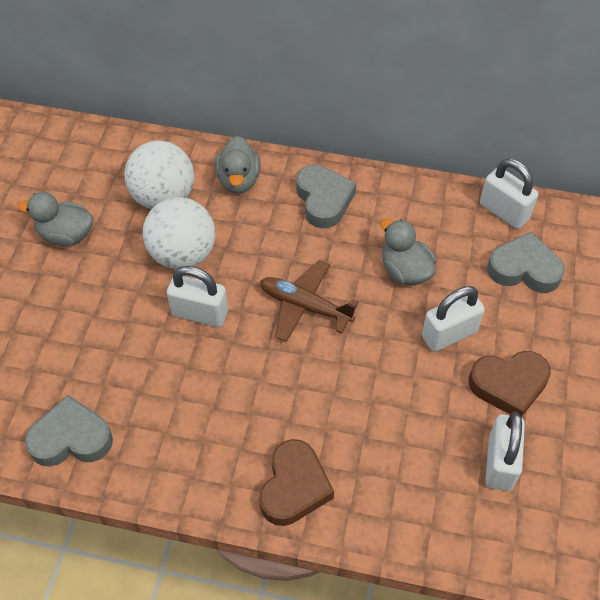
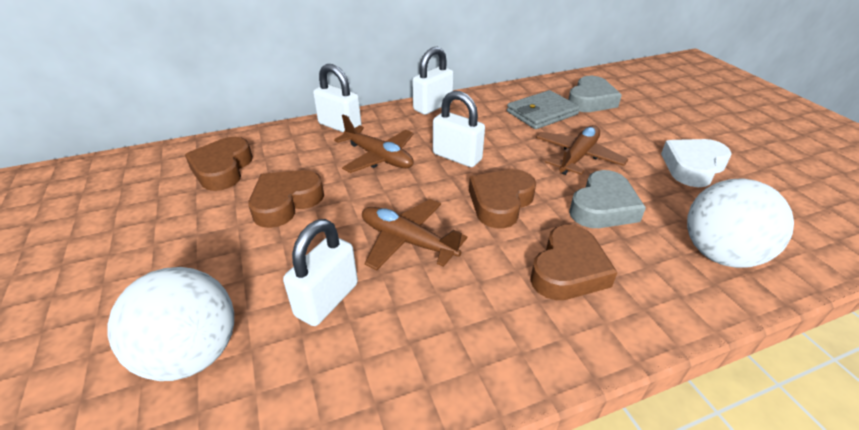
brown heart: [259,439,334,526] [468,351,551,417] = 2 -> [185,137,253,191] [249,170,324,228] [469,169,536,228] [530,225,618,300] = 4
brown plane: [260,260,359,342] = 1 -> [334,114,414,173] [362,199,467,270] [536,125,628,175] = 3
grey duck: [18,192,93,246] [215,136,261,193] [381,219,436,285] = 3 -> none = 0
grey heart: [25,395,113,467] [296,165,356,228] [487,232,565,293] = 3 -> [568,76,622,112] [569,170,646,228] = 2
grey wallet: none = 0 -> [507,90,580,129] = 1
white heart: none = 0 -> [661,139,732,187] = 1

